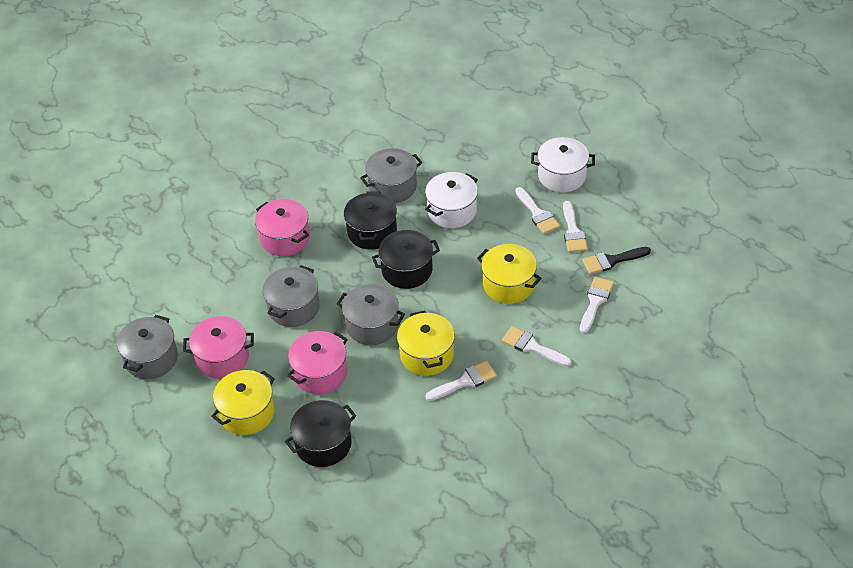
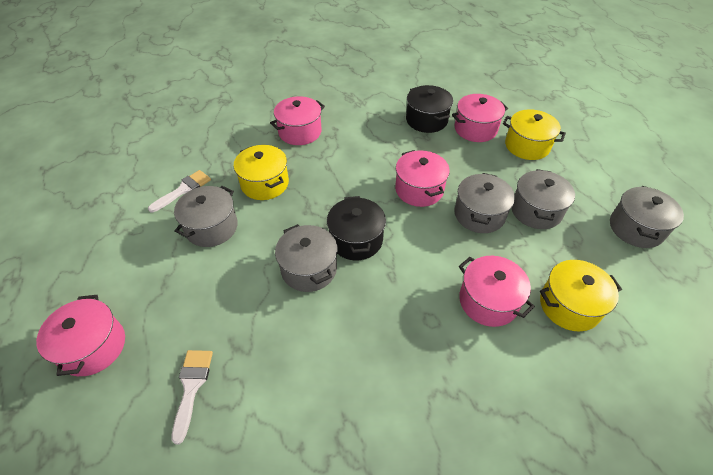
black brush: [582,247,651,274] = 1 -> none = 0
black pot: [285,400,356,467] [344,191,397,250] [372,230,440,289] = 3 -> [327,196,386,260] [406,85,453,133] = 2
grey pot: [117,315,178,379] [263,265,320,327] [337,284,405,345] [360,148,423,203] = 4 -> [174,186,238,247] [275,224,338,292] [454,173,515,233] [512,169,575,229] [610,186,684,248] = 5
pink pot: [183,316,254,379] [255,199,310,256] [287,331,348,394] = 3 -> [36,295,125,376] [270,96,325,145] [395,150,450,207] [452,94,508,142] [459,256,535,327] = 5
white brush: [425,361,497,401] [502,326,572,367] [515,187,560,234] [563,201,588,252] [580,277,614,333] = 5 -> [148,170,211,212] [171,350,213,444] = 2
white pot: [425,172,478,228] [531,137,595,192] = 2 -> none = 0

